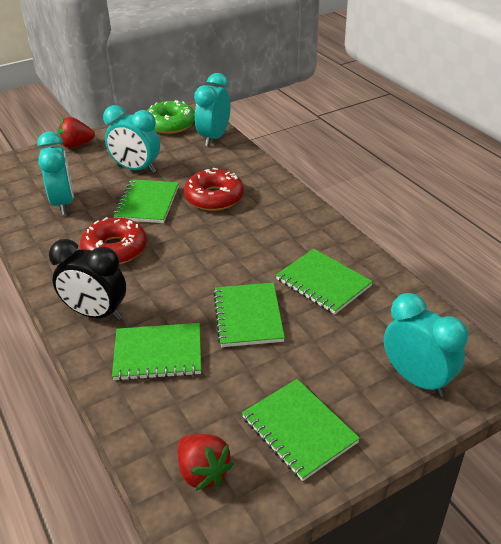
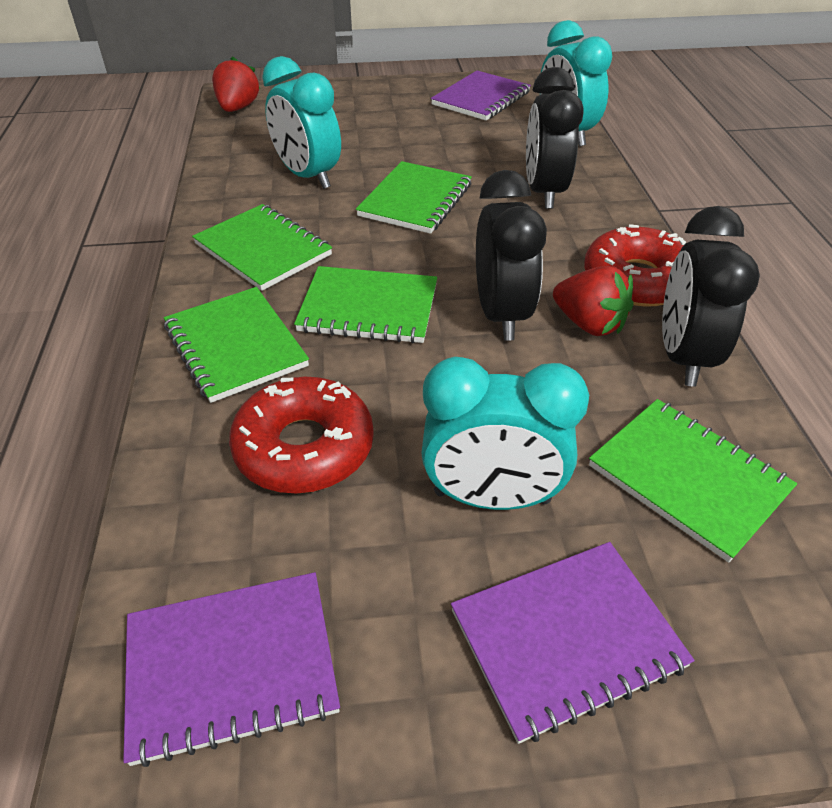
black clock: [49,239,126,320] = 1 -> [476,170,547,341] [526,67,584,209] [662,206,760,387] = 3
green donut: [147,100,195,134] = 1 -> none = 0
purple notebook: none = 0 -> [123,572,340,767] [431,71,531,121] [451,542,695,744] = 3
turquoise clock: [37,131,74,215] [103,105,160,173] [194,73,230,147] [384,293,468,397] = 4 -> [262,56,341,189] [421,357,589,510] [540,20,612,147] = 3

